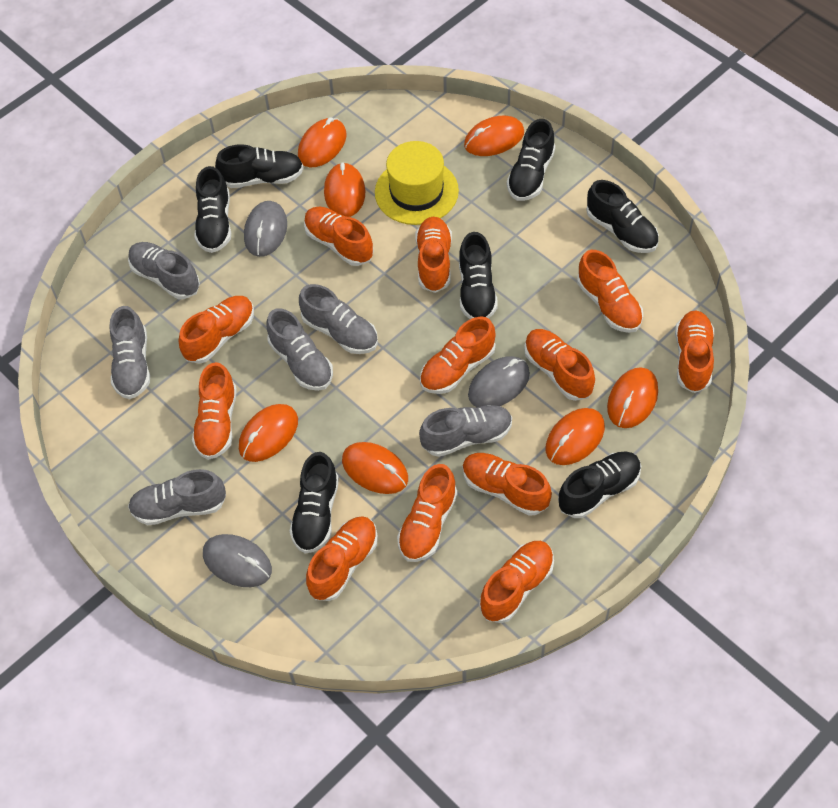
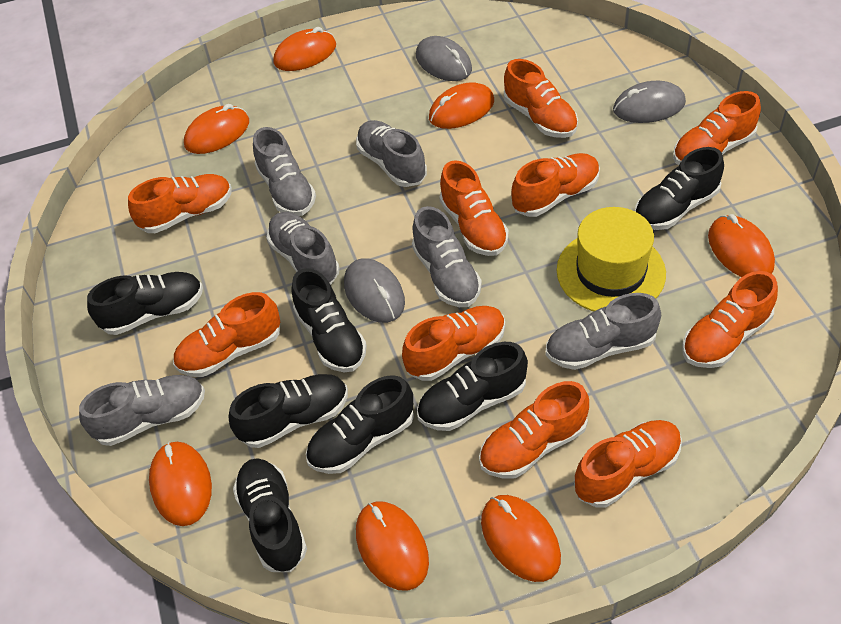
orange shoe: [179,296,254,364] [192,362,237,460] [304,207,374,266] [306,516,378,601] [397,464,457,562] [415,217,452,293] [420,316,495,394] [463,453,552,516] [480,541,554,623] [524,329,595,401] [577,250,643,333] [675,310,714,393] = 12 -> [128,174,232,233] [173,292,280,377] [402,306,505,381] [439,160,509,256] [479,381,589,479] [504,59,578,138] [512,153,600,217] [574,420,682,508] [673,91,761,165] [682,271,778,368] = 10

